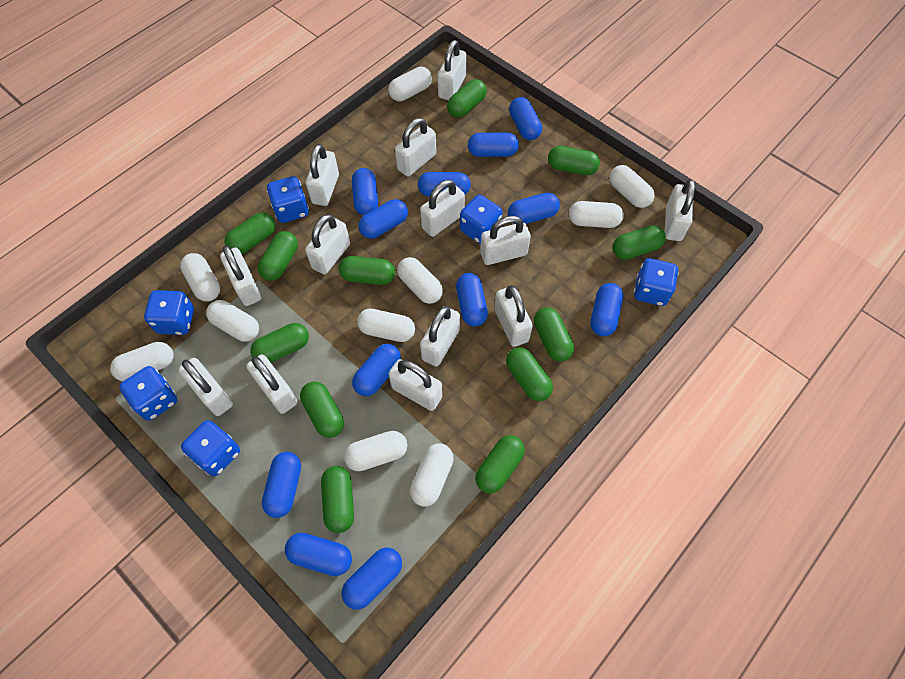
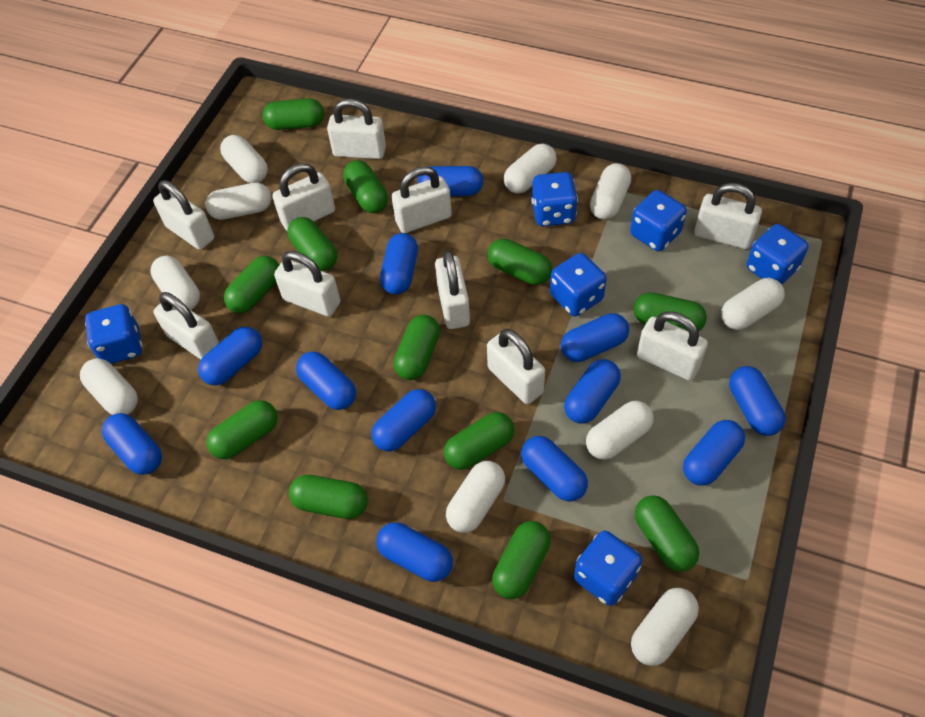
white padlock: [178,358,233,416] [220,245,262,306] [246,354,297,414] [305,214,350,275] [306,144,339,206] [389,359,442,411] [395,118,436,177] [420,180,465,237] [420,306,460,367] [438,40,467,100] [480,216,531,265] [494,285,533,347] [665,179,695,241] = 13 -> [153,180,214,250] [153,292,219,359] [272,163,335,230] [274,251,340,317] [327,99,386,159] [392,166,452,233] [435,250,470,329] [487,329,545,404] [637,312,708,381] [694,183,762,249] = 10

